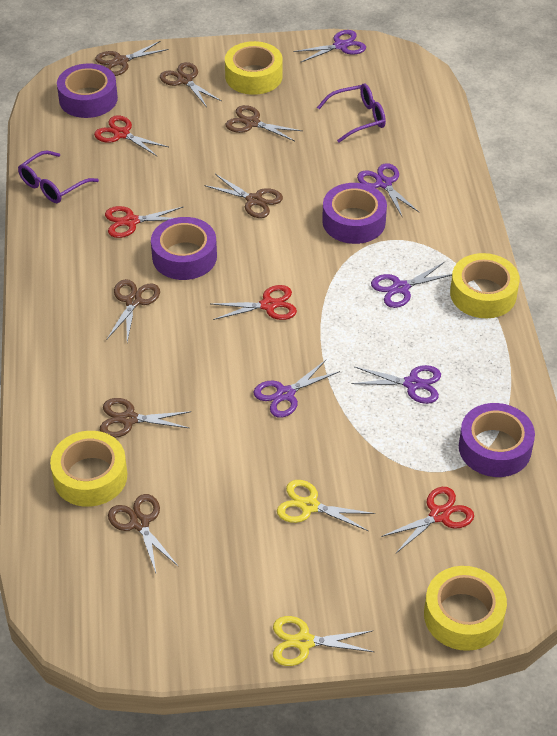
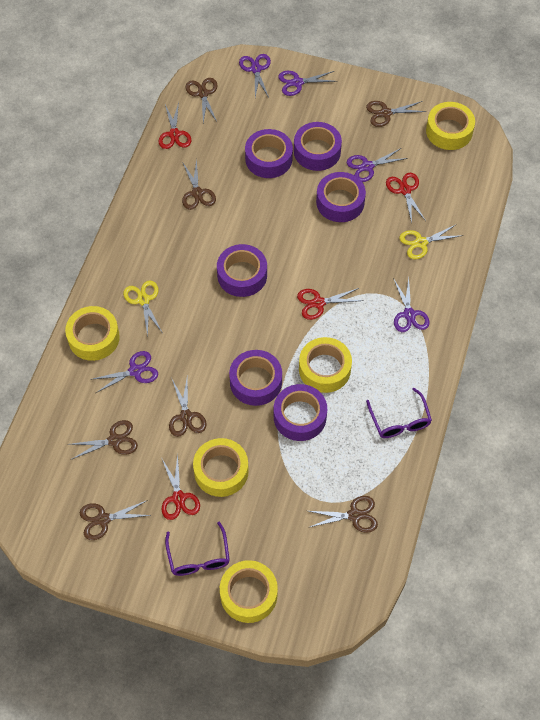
purple tape: [57,63,118,118] [151,217,217,280] [322,183,387,244] [459,403,535,477] = 4 -> [217,244,267,297] [229,350,282,406] [245,129,293,178] [274,384,327,441] [294,122,342,171] [316,172,366,222] = 6
yellow tape: [50,431,127,507] [225,41,283,95] [424,566,507,651] [450,253,520,318] = 4 -> [65,306,120,361] [193,438,249,497] [220,560,278,623] [299,337,352,393] [426,102,475,150] = 5

